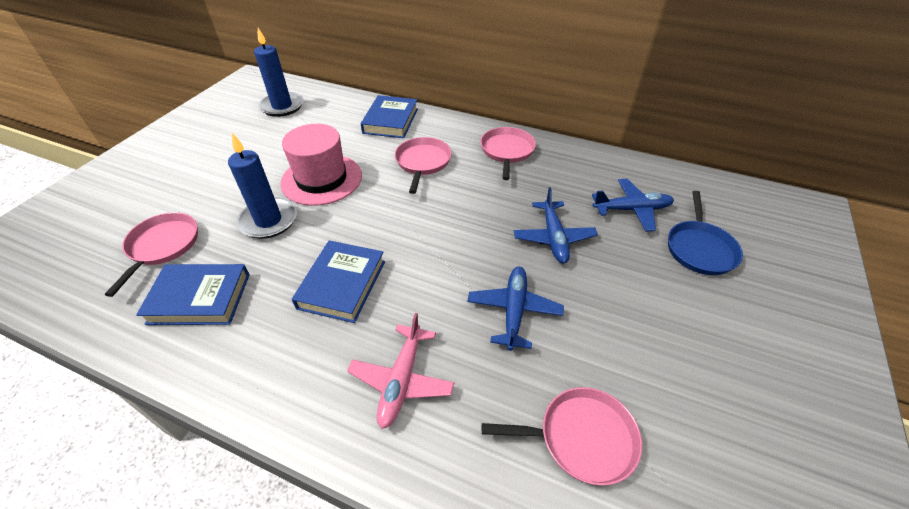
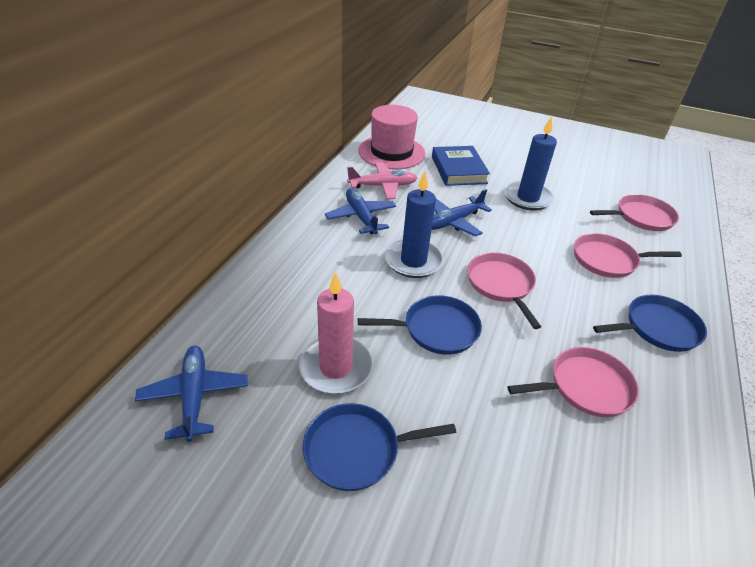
blue book: [136,264,250,325] [292,240,385,323] [361,95,418,138] = 3 -> [432,146,490,186] = 1
blue pan: [668,191,743,275] = 1 -> [303,403,456,491] [358,295,482,355] [593,295,707,352] = 3
pink candle: none = 0 -> [299,272,373,394] = 1

